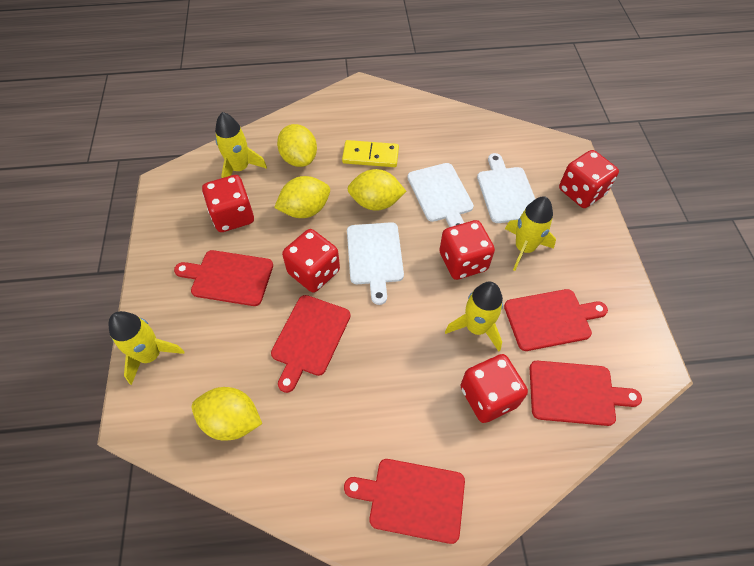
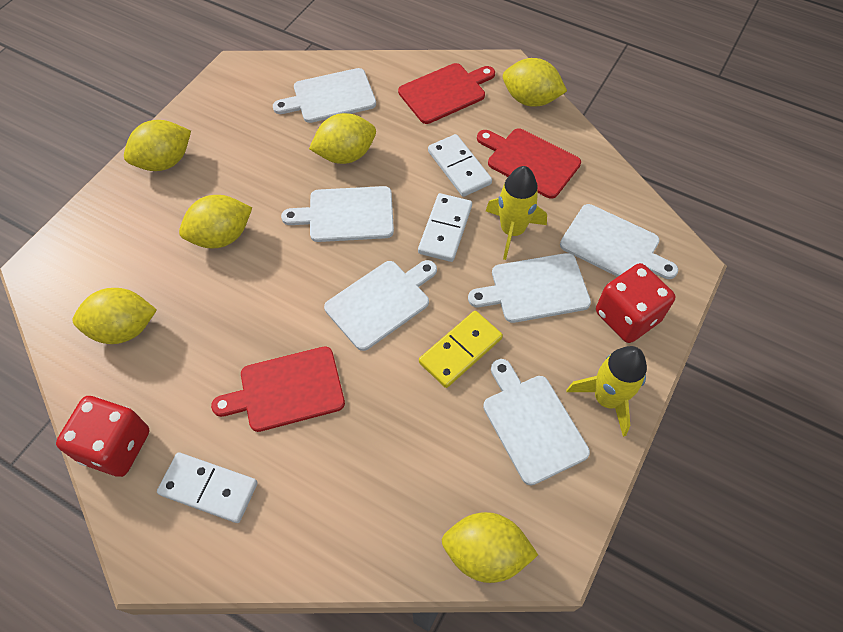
red cutting board: [174,250,273,306] [271,295,351,393] [344,459,465,544] [504,289,608,351] [530,361,642,426] = 5 -> [211,346,345,432] [398,63,495,124] [477,128,581,199] = 3
red dice: [202,175,254,232] [282,229,340,293] [439,220,495,280] [460,354,528,423] [559,150,619,208] = 5 -> [56,396,150,477] [596,263,676,343] = 2
white cutting board: [347,222,404,305] [407,163,474,227] [477,153,535,223] = 3 -> [273,68,376,123] [281,186,394,242] [324,260,437,351] [468,253,591,323] [483,359,590,486] [560,204,678,279] = 6
white domino: none = 0 -> [157,452,258,523] [418,193,472,262] [428,134,492,197] = 3
yellow lemon: [192,387,262,441] [274,176,330,218] [277,124,317,167] [347,169,406,211] = 4 -> [73,288,157,344] [124,120,191,171] [179,195,252,248] [309,113,376,164] [442,512,538,583] [503,58,567,107] = 6
yellow rocket: [108,311,184,385] [215,112,267,178] [445,282,503,351] [505,196,556,271] = 4 -> [486,166,547,260] [566,346,647,437] = 2

